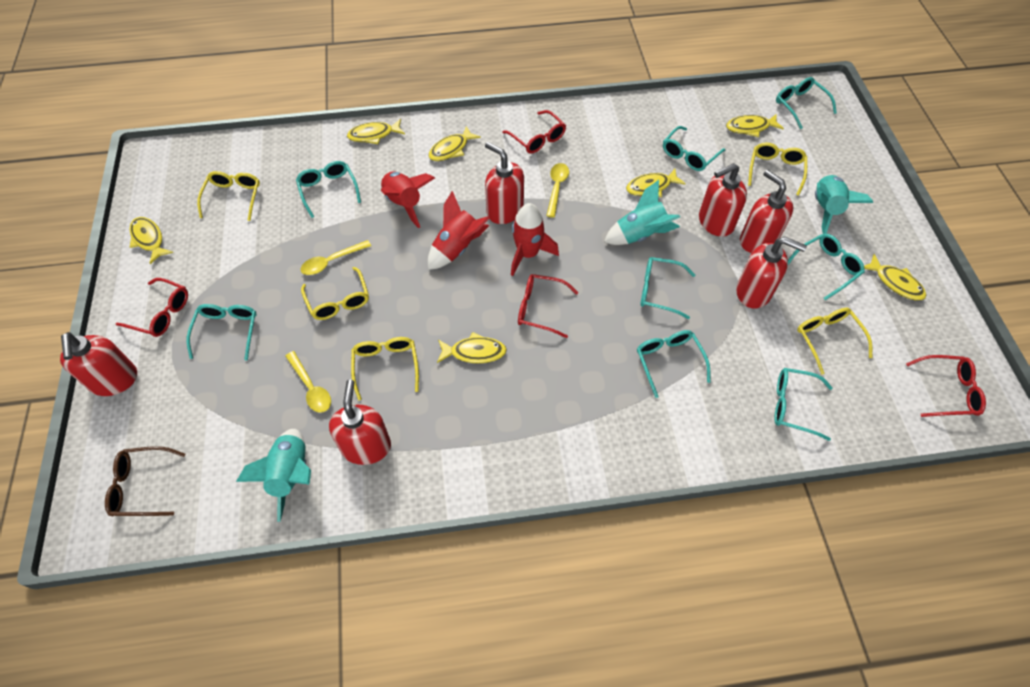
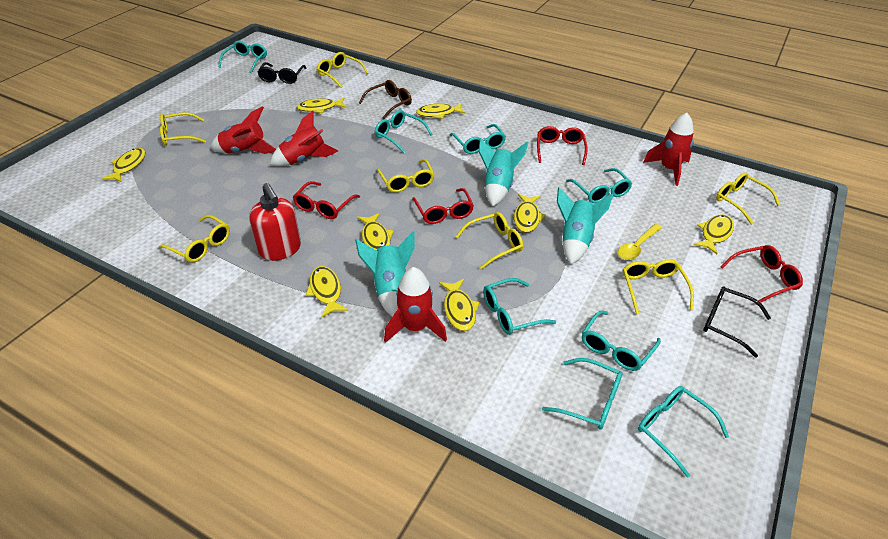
black glasses: none = 0 -> [257,62,307,84] [703,286,771,358] = 2
red rocket: [381,171,435,228] [428,191,490,270] [511,203,559,276] = 3 -> [210,106,276,154] [270,111,338,166] [384,267,447,343] [643,113,694,186] = 4
red soap dispenser: [60,332,137,396] [329,380,391,465] [485,142,524,224] [699,163,747,237] [736,237,807,309] [740,170,794,253] = 6 -> [249,183,301,261] = 1
yellow fish: [130,217,173,264] [347,119,405,144] [429,126,481,161] [437,332,507,364] [626,169,686,197] [726,114,784,137] [864,254,926,300] = 7 -> [101,148,145,182] [297,98,347,113] [305,266,348,317] [357,213,394,250] [416,103,466,119] [439,279,480,331] [514,194,546,233] [693,214,734,254] = 8
yellow glasses: [197,171,260,221] [301,267,369,320] [351,337,419,400] [748,143,807,196] [797,308,873,375] = 5 -> [159,215,230,262] [160,112,206,146] [317,52,369,88] [377,159,435,193] [455,212,523,269] [623,259,694,314] [716,173,780,225] = 7
yellow spoon: [286,351,331,413] [300,240,371,275] [546,163,569,218] = 3 -> [618,224,662,260] = 1

